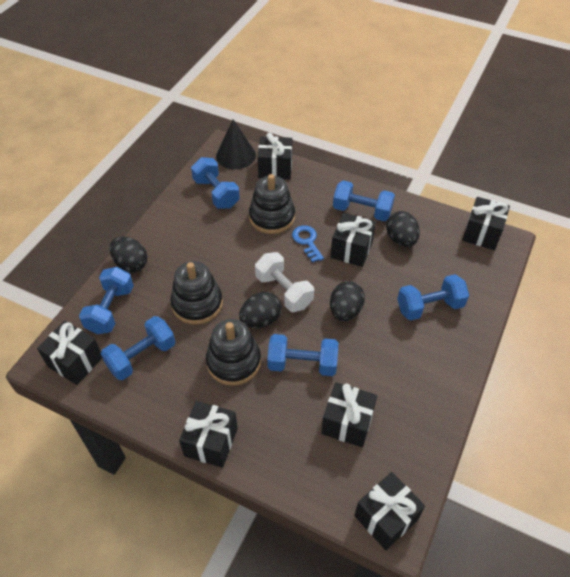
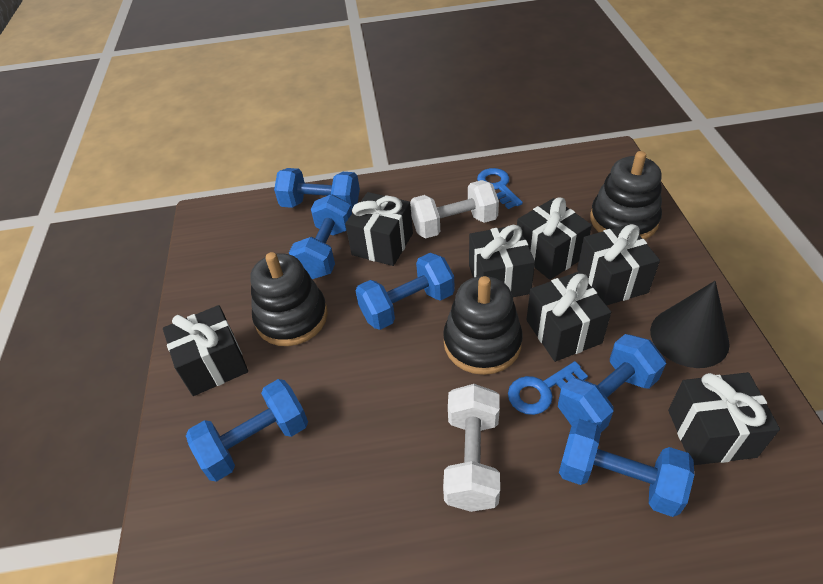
black egg: [110,236,147,273] [239,292,282,328] [330,281,365,321] [386,211,420,247] = 4 -> none = 0
blue key: [292,225,324,263] = 1 -> [477,168,523,209] [508,361,588,415] = 2
white dumbbell: [255,252,314,312] = 1 -> [410,180,499,238] [443,384,500,512] = 2

